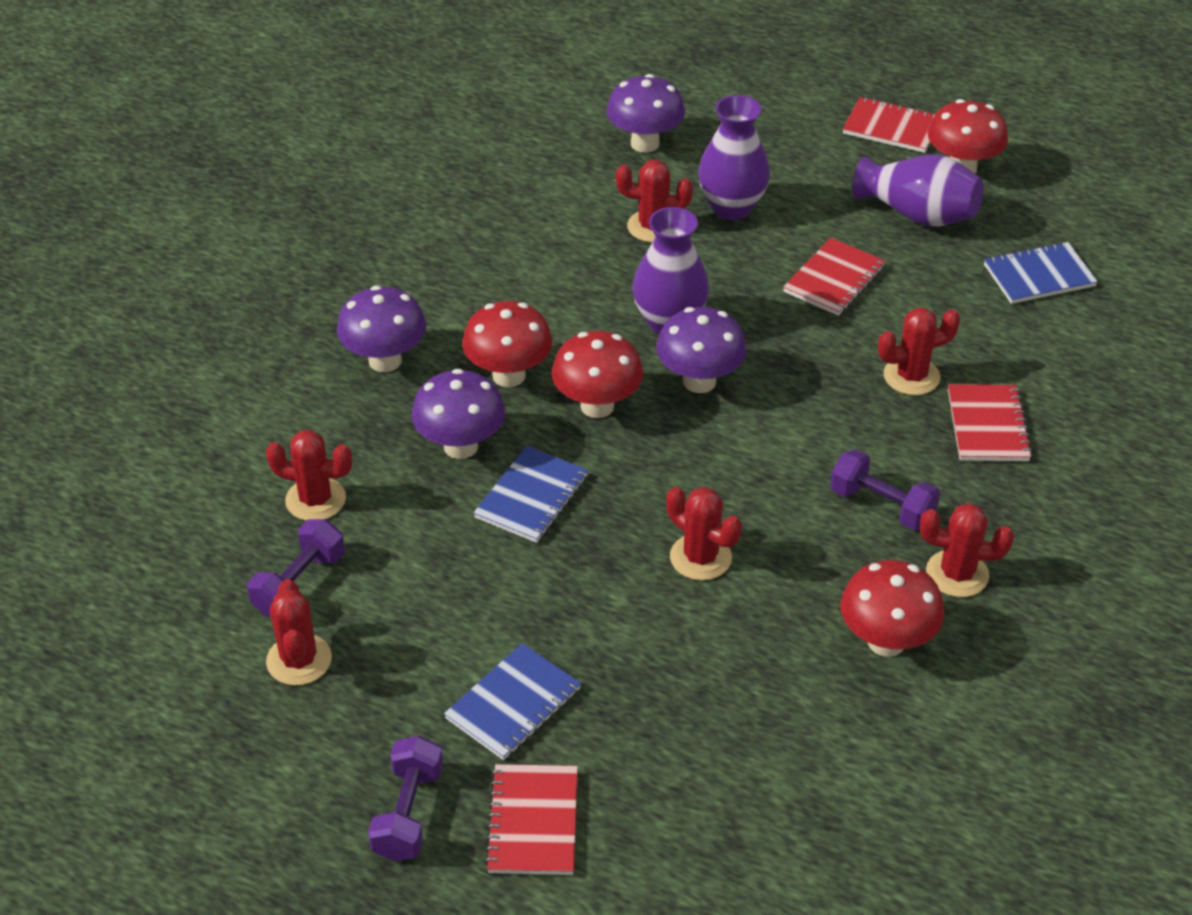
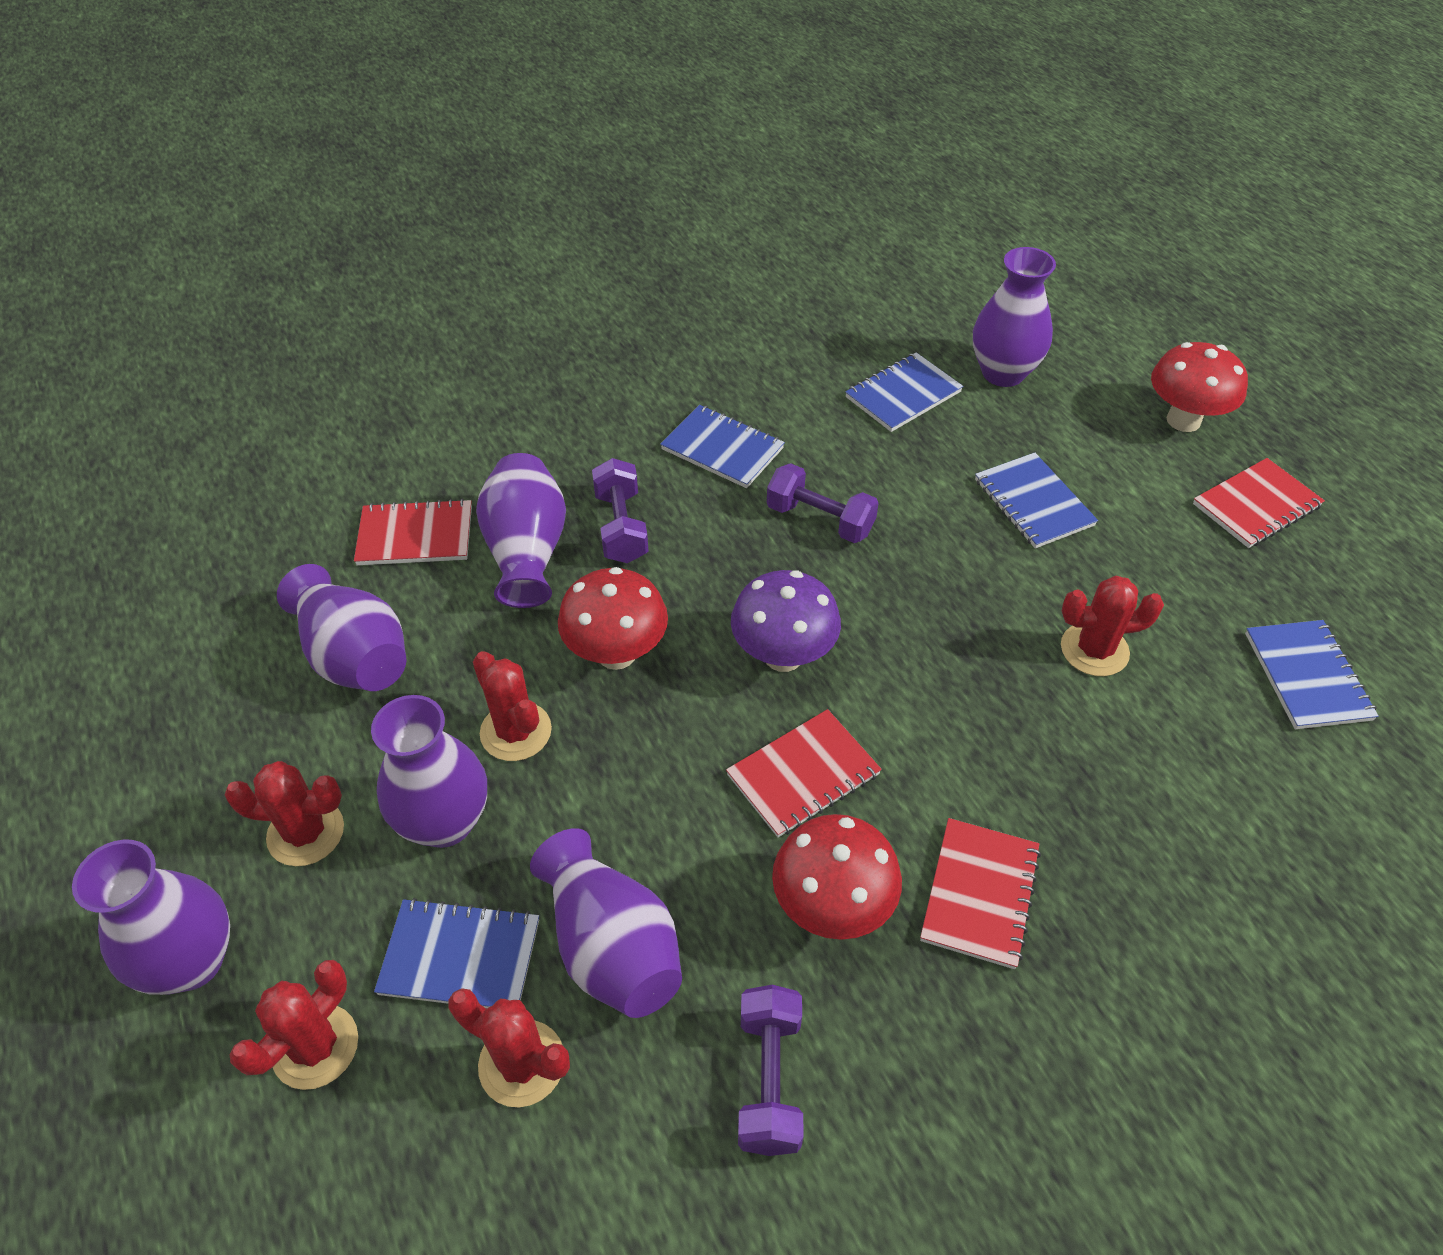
blue notebook: [444,643,581,760] [473,446,588,543] [984,242,1098,304] = 3 -> [374,898,539,1008] [660,405,785,488] [845,352,963,432] [975,453,1098,549] [1245,620,1379,729] = 5
purple mushroom: [337,286,426,372] [412,369,505,459] [606,74,685,153] [656,307,747,393] = 4 -> [731,570,841,672] = 1
purple vase: [632,207,709,335] [698,95,770,220] [853,154,983,227] = 3 -> [72,840,230,995] [277,564,406,691] [371,695,487,848] [476,453,566,608] [530,828,682,1018] [973,247,1056,387] = 6
red cactus: [266,430,352,521] [266,579,332,686] [616,160,693,243] [666,487,742,581] [878,308,960,395] [920,503,1014,597] = 6 -> [225,761,344,866] [229,960,358,1090] [449,988,570,1107] [473,651,552,761] [1061,576,1164,676] = 5
red mushroom: [462,301,552,387] [552,331,643,418] [840,560,944,657] [927,99,1008,174] = 4 -> [558,567,668,670] [772,814,902,940] [1151,342,1248,432] = 3

